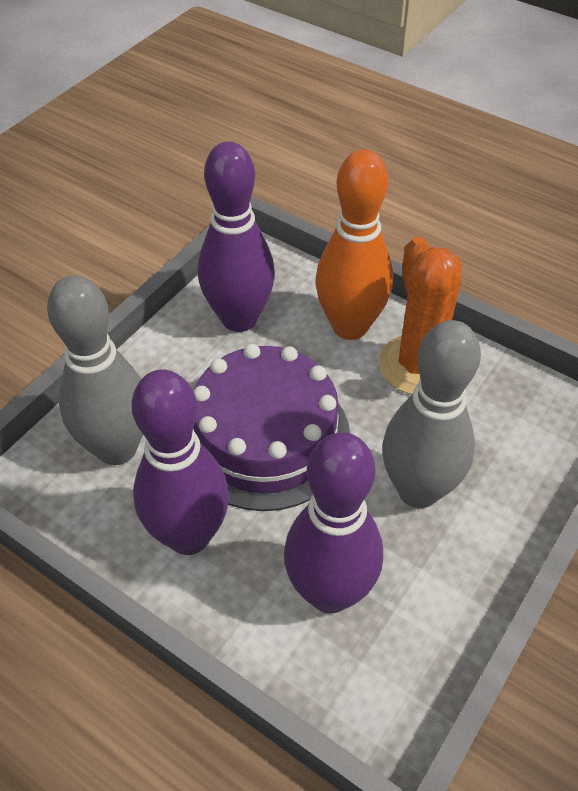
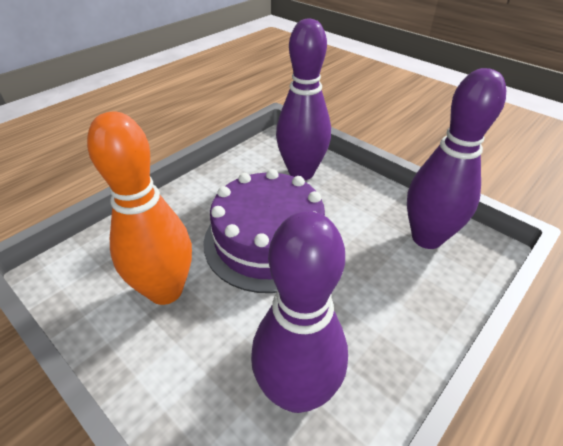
grey bowling pin: [47,275,143,465] [382,320,481,508] = 2 -> none = 0
orange cactus: [379,237,462,395] = 1 -> none = 0

